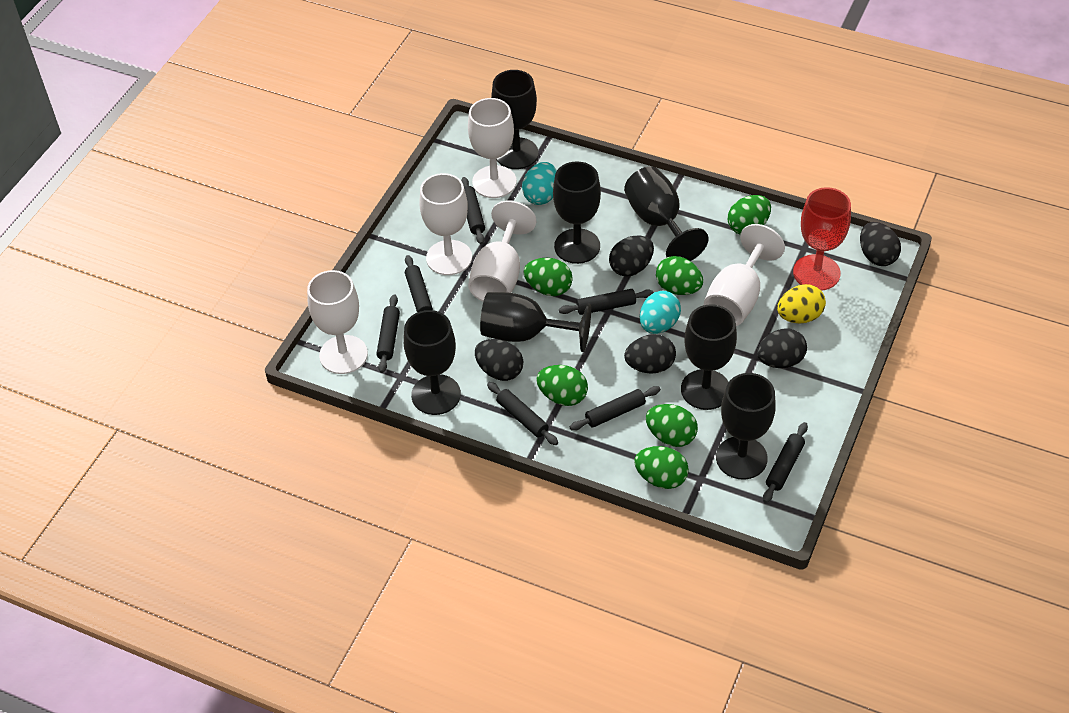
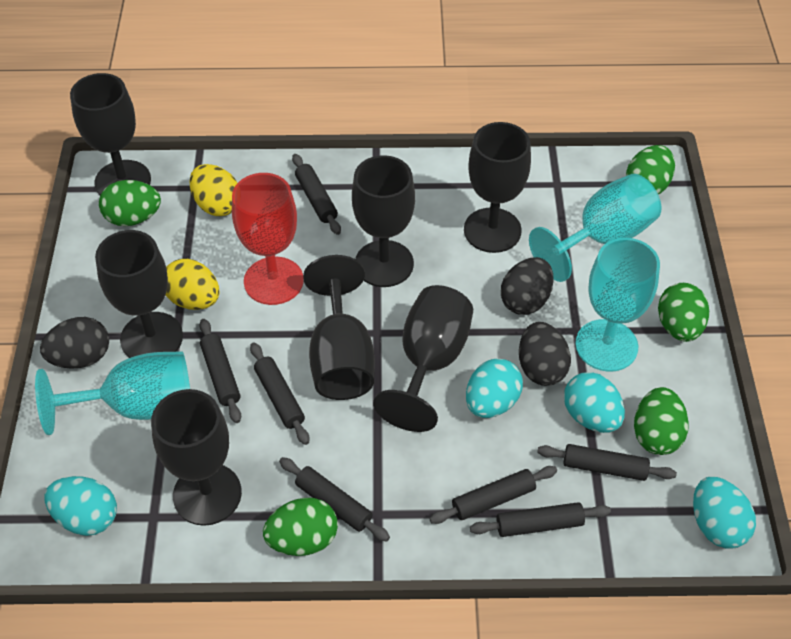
black egg: [475,339,523,381] [609,236,654,277] [624,334,676,374] [757,329,807,368] [860,222,901,266] = 5 -> [40,317,109,369] [501,257,554,315] [519,322,571,386] = 3
green egg: [523,258,573,296] [536,365,588,406] [634,446,689,489] [646,404,698,447] [656,256,703,295] [728,195,771,234] = 6 -> [99,180,161,226] [263,498,338,556] [626,145,675,194] [634,387,689,455] [658,283,709,342] = 5
turquoise egg: [522,162,557,205] [640,291,681,334] = 2 -> [45,476,117,536] [466,358,523,418] [564,372,625,433] [693,477,756,548] = 4
turquoise goblet: none = 0 -> [35,351,190,435] [529,174,661,282] [575,238,660,372] = 3
white goblet: [307,270,368,374] [419,173,472,275] [468,98,517,198] [468,201,536,302] [704,224,785,326] = 5 -> none = 0
yellow egg: [777,284,826,323] = 1 -> [166,259,219,310] [189,164,237,216] = 2

